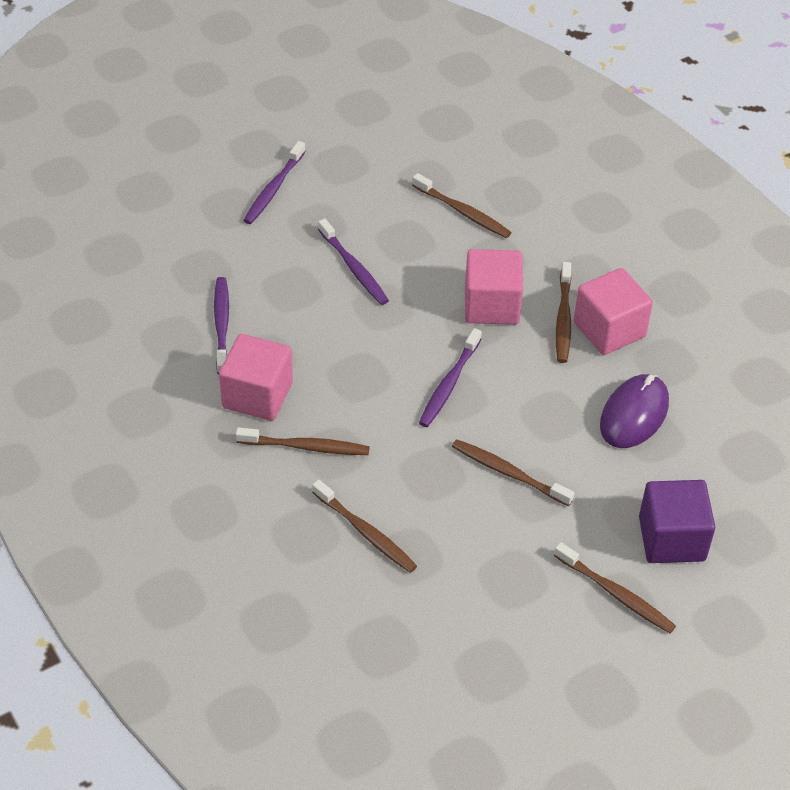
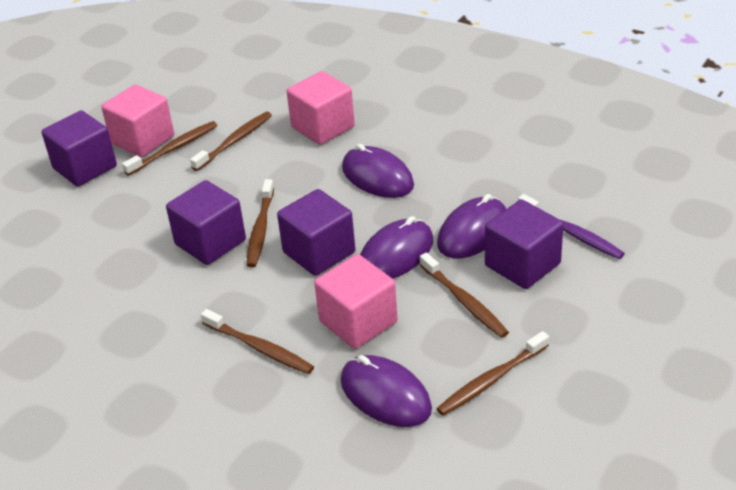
purple cube: [639,480,715,563] = 1 -> [42,110,117,187] [166,180,246,265] [277,189,355,276] [485,199,564,289] = 4
purple mouse: [600,374,669,448] = 1 -> [341,355,432,427] [342,144,414,198] [360,216,433,279] [437,194,506,258] = 4
purple toothbrush: [214,277,229,374] [243,141,306,224] [318,218,389,305] [419,328,482,427] = 4 -> [518,194,625,259] = 1

